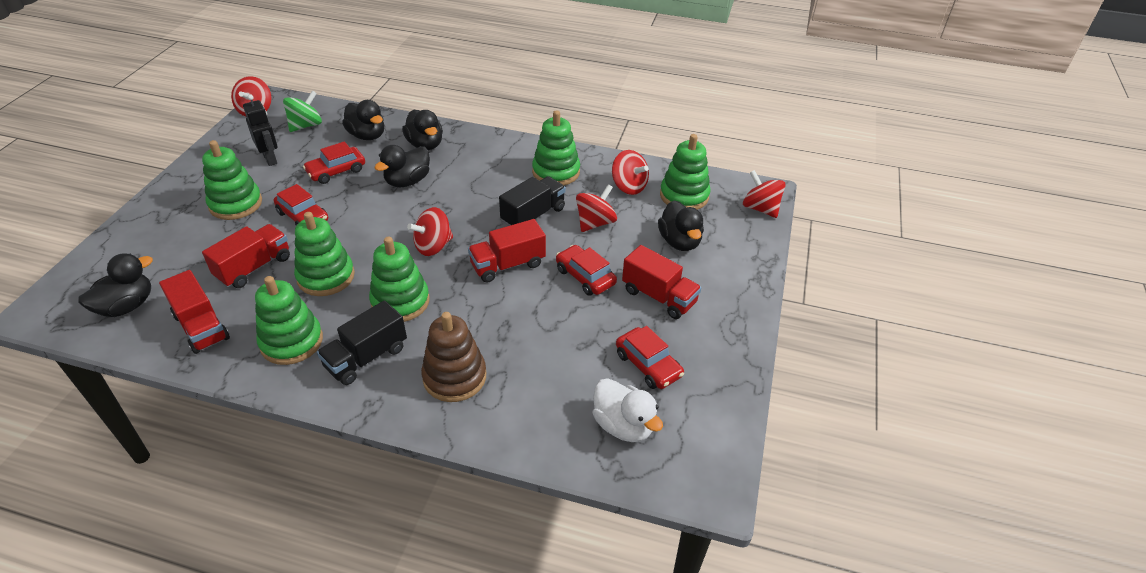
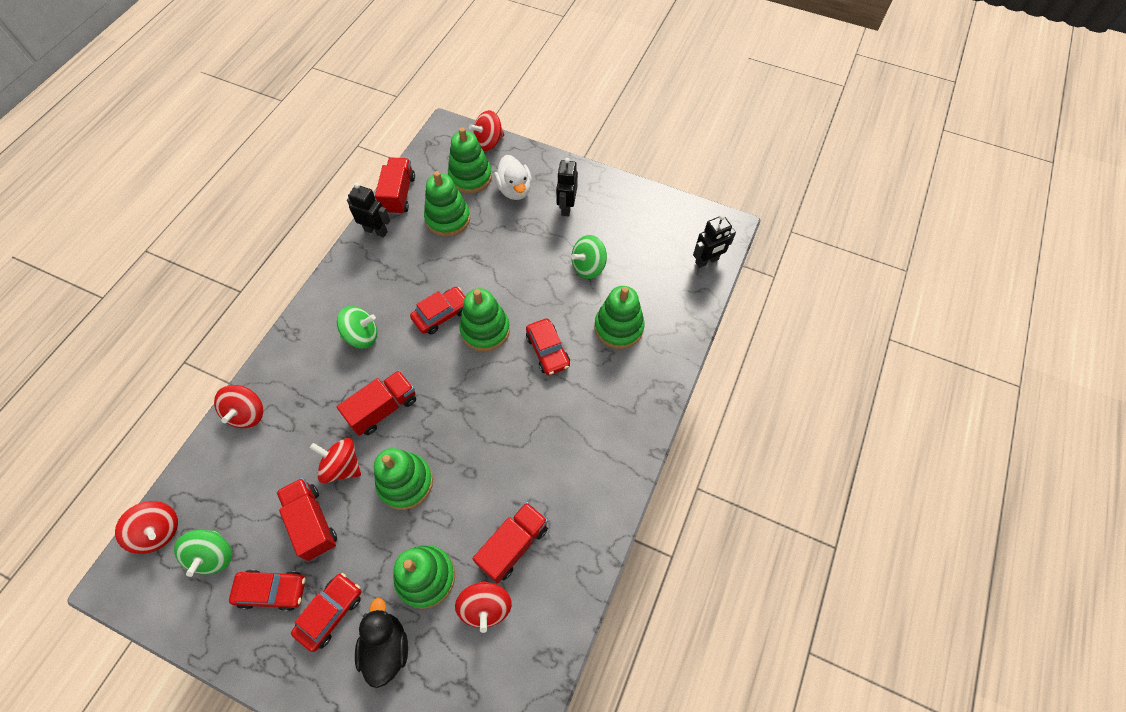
black duck: [78,253,153,317] [342,100,384,140] [374,145,430,187] [402,110,443,150] [658,201,704,251] = 5 -> [355,598,408,688] = 1
black robot: [243,94,278,166] = 1 -> [347,183,391,237] [556,158,578,216] [693,214,736,268] = 3
black truck: [317,300,407,385] [499,176,566,226] = 2 -> none = 0
brown stacking toy: [421,312,486,402] = 1 -> none = 0
green spinning top: [283,90,322,132] = 1 -> [174,530,232,577] [337,306,377,349] [571,235,607,279] = 3

